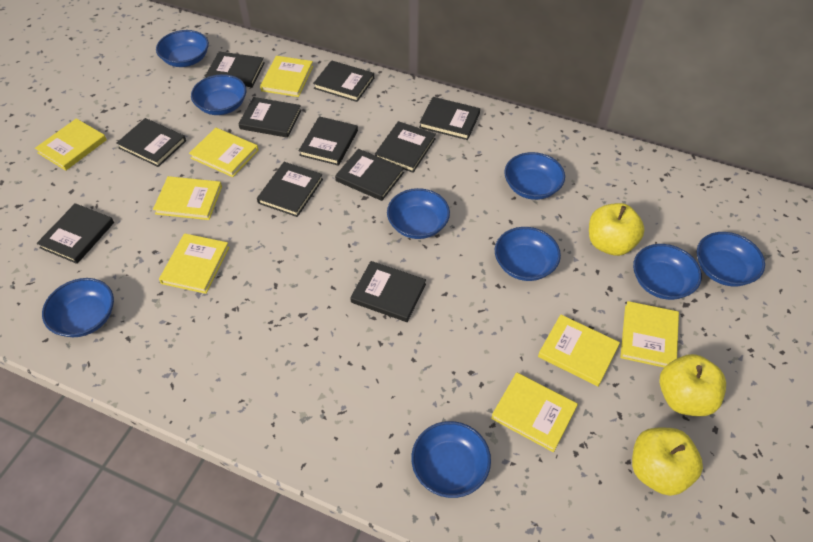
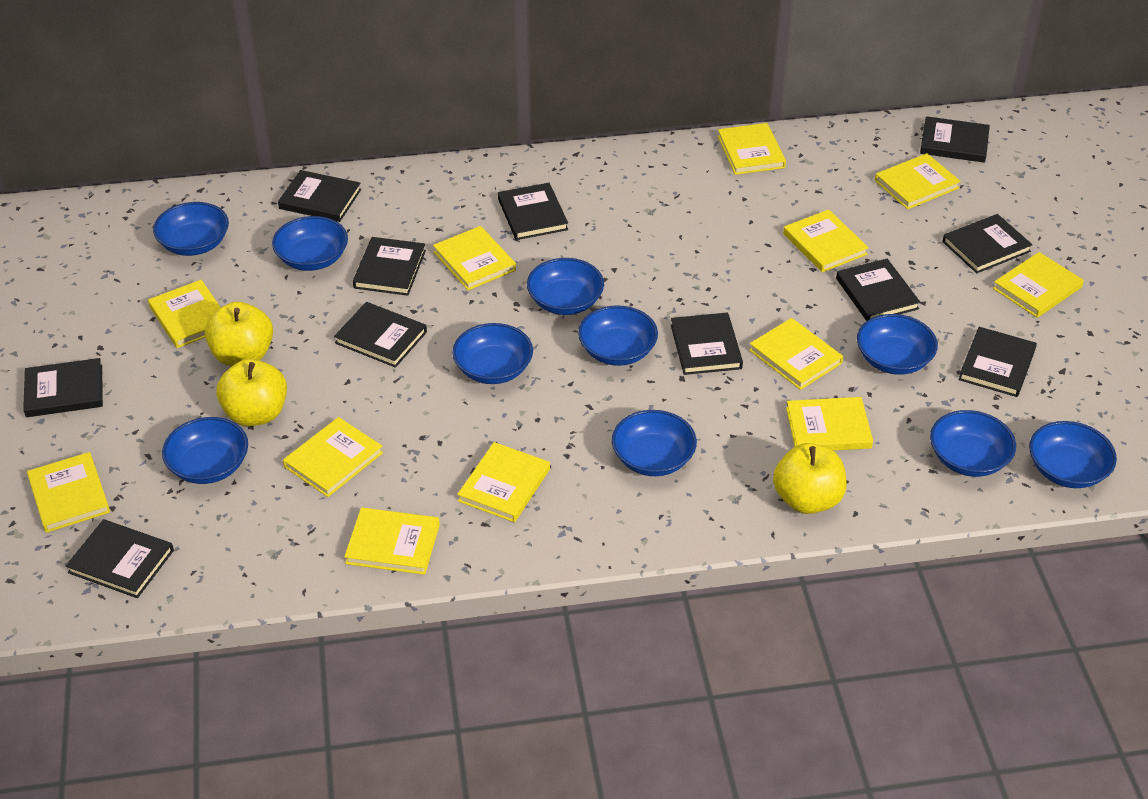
blue bowl: [42,278,114,337] [156,30,209,67] [191,74,246,115] [387,188,450,239] [411,421,491,498] [495,227,561,281] [504,152,565,200] [633,244,702,300] [697,232,765,286] = 9 -> [153,202,229,256] [162,417,248,484] [272,216,348,271] [452,323,533,384] [527,258,604,315] [578,305,658,366] [612,410,697,476] [857,314,938,375] [930,410,1016,477] [1029,421,1117,488] = 10
yellow book: [35,118,107,171] [153,176,222,220] [159,233,229,294] [189,128,259,177] [260,56,313,97] [491,372,578,452] [538,315,620,386] [620,301,679,367] = 8 -> [27,452,110,533] [148,280,221,348] [283,417,383,497] [344,507,440,575] [433,226,516,290] [457,442,550,522] [718,123,786,175] [749,318,843,390] [783,210,869,272] [786,397,873,451] [875,153,961,209] [993,252,1084,318] = 12

